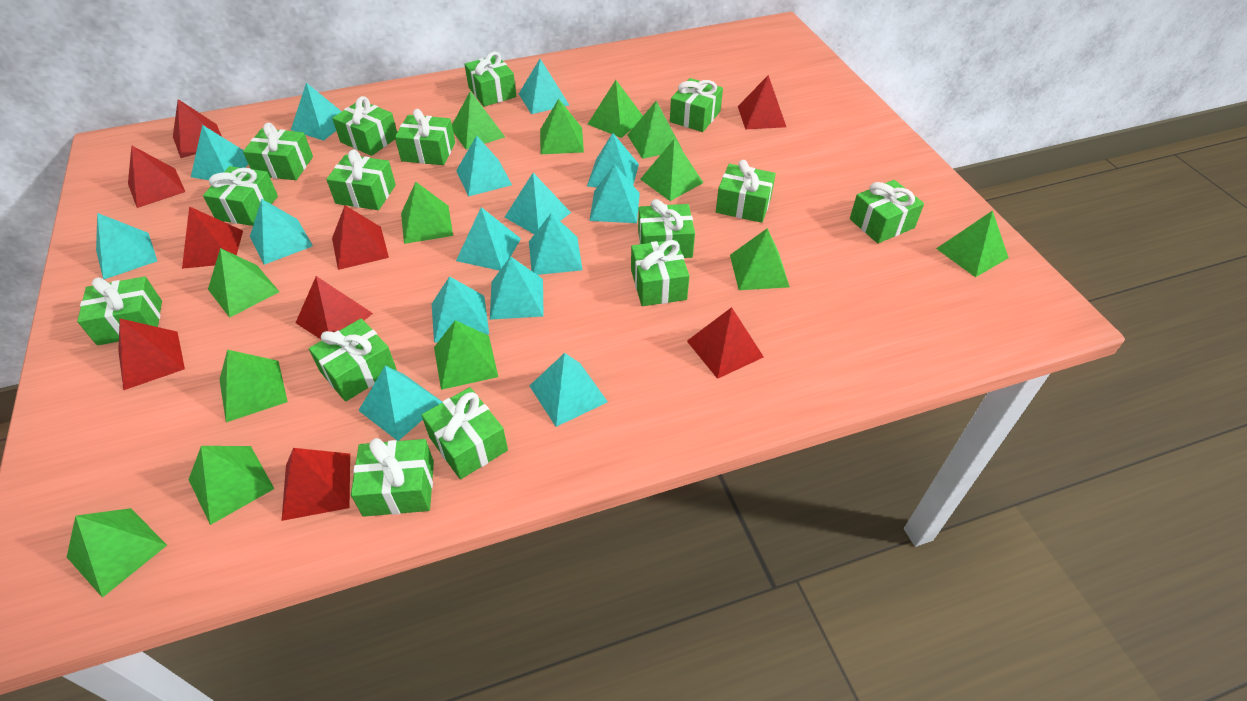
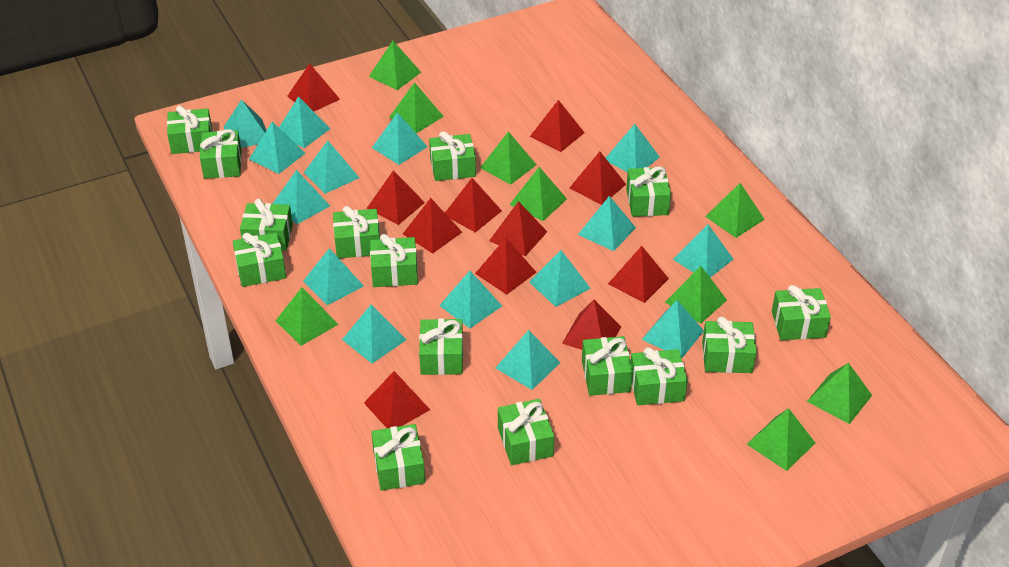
green pyramid: [67,508,167,598] [188,446,274,525] [208,248,279,318] [219,350,288,422] [401,182,453,244] [434,320,498,390] [452,91,505,149] [540,99,584,154] [588,80,643,138] [628,101,682,159] [640,139,704,201] [730,228,790,290] [936,211,1009,277] = 13 -> [275,287,339,346] [369,41,421,90] [389,82,444,134] [480,131,536,185] [510,167,567,221] [665,266,727,324] [705,183,765,238] [747,408,815,471] [807,363,872,424] = 9
red pyramid: [118,318,185,390] [128,145,185,208] [173,99,222,158] [182,206,243,269] [282,448,350,521] [296,276,373,339] [332,205,389,270] [687,307,764,379] [738,75,786,129] = 9 -> [287,63,340,111] [364,371,430,428] [366,170,425,225] [403,198,462,254] [445,178,502,232] [475,238,537,295] [489,201,547,256] [530,100,585,152] [562,300,621,350] [569,151,626,205] [608,246,669,303] = 11

